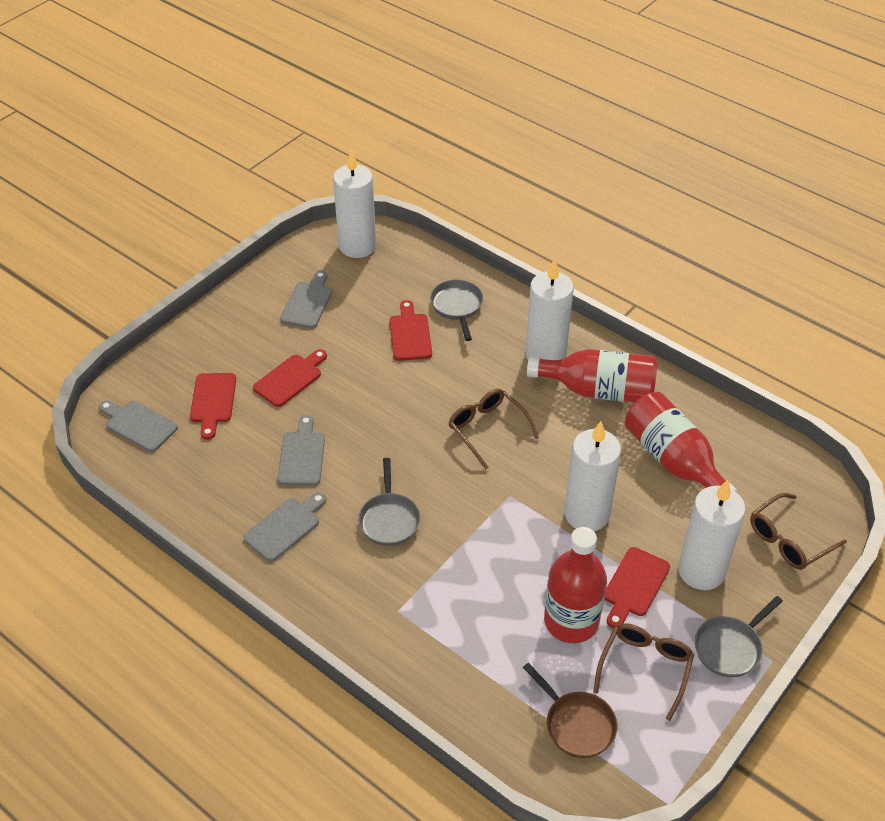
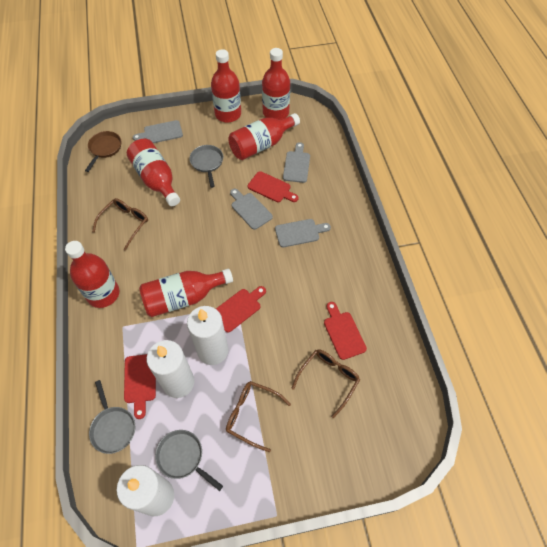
red bottle: [527,349,658,403] [544,527,607,643] [625,392,738,493] = 3 -> [65,241,119,308] [127,139,180,206] [139,269,233,317] [211,49,241,122] [228,113,300,160] [262,48,290,120] = 6
white candle: [333,150,376,258] [525,258,574,360] [564,421,621,531] [678,479,746,590] = 4 -> [117,465,174,516] [147,340,195,398] [187,306,228,365] = 3

